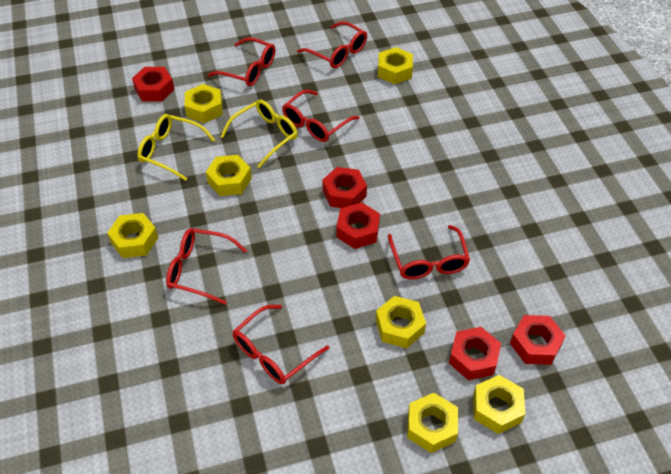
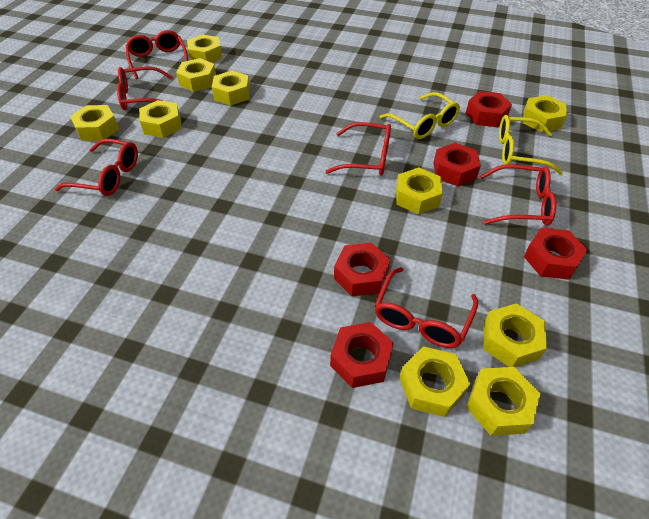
yellow nut: [107,213,158,258] [185,84,223,123] [206,155,252,196] [376,296,426,348] [378,47,413,84] [407,393,458,453] [473,375,525,434] = 7 -> [70,105,119,141] [139,100,182,138] [176,58,216,92] [187,34,222,63] [212,71,250,106] [396,167,443,214] [399,346,470,417] [466,367,541,436] [483,304,547,367] [523,95,567,132] = 10

